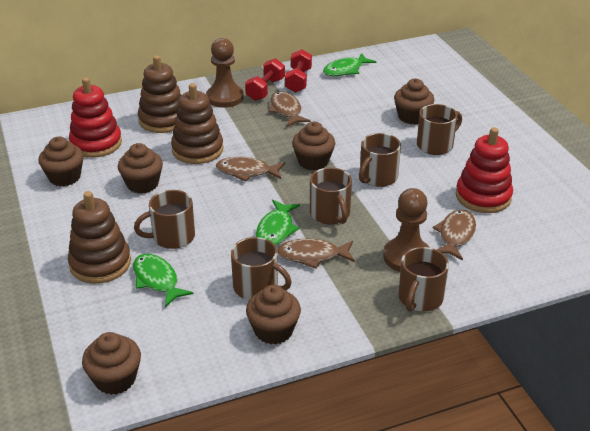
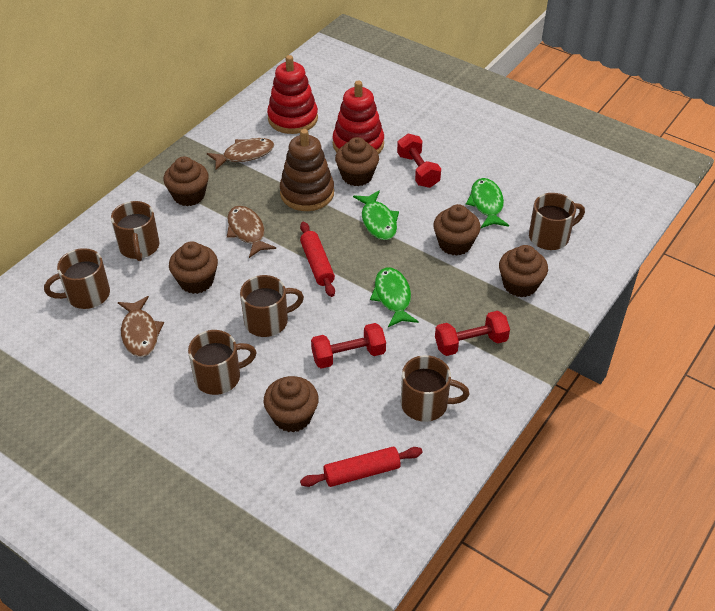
brown fish: [216,157,285,182] [269,91,311,126] [277,238,355,269] [433,210,476,260] = 4 -> [118,296,164,357] [207,138,274,170] [227,206,276,258] = 3
brown pawn: [206,38,244,108] [383,188,430,272] = 2 -> none = 0
brown stacking toy: [68,191,131,284] [138,55,181,133] [171,83,223,164] = 3 -> [280,129,334,211] = 1
red dumbbell: [245,58,285,101] [285,49,312,93] = 2 -> [311,323,386,369] [397,134,441,188] [435,311,510,356] = 3
red rolling pin: none = 0 -> [300,222,335,297] [300,447,423,487] = 2

